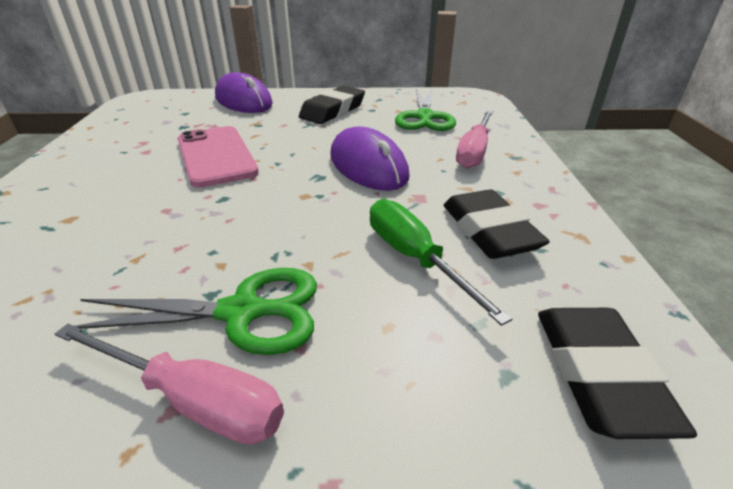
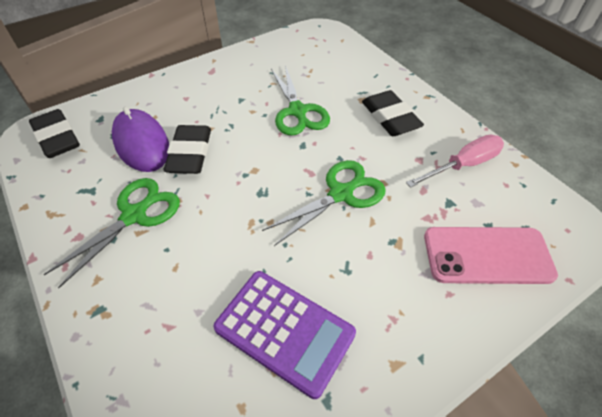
green scissors: [75,268,317,355] [395,89,456,131] = 2 -> [44,178,180,288] [262,160,385,246] [271,65,330,136] = 3
green screwdriver: [370,199,512,326] = 1 -> none = 0
pink screwdriver: [55,324,284,445] [456,110,493,169] = 2 -> [406,135,504,188] = 1
purple calculator: none = 0 -> [213,271,356,399] = 1
purple mouse: [215,72,273,113] [330,126,410,191] = 2 -> [112,106,169,172] = 1

